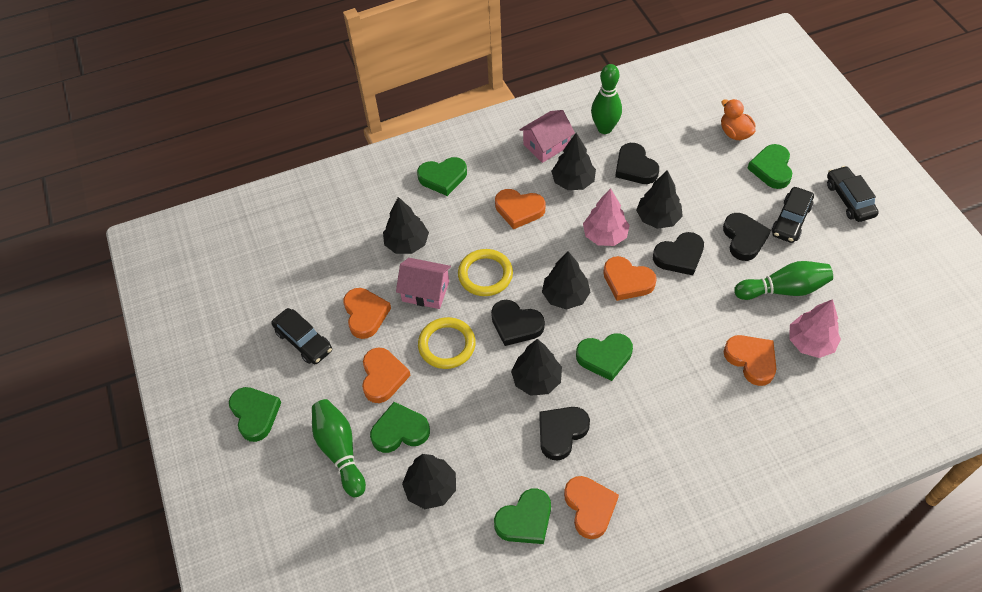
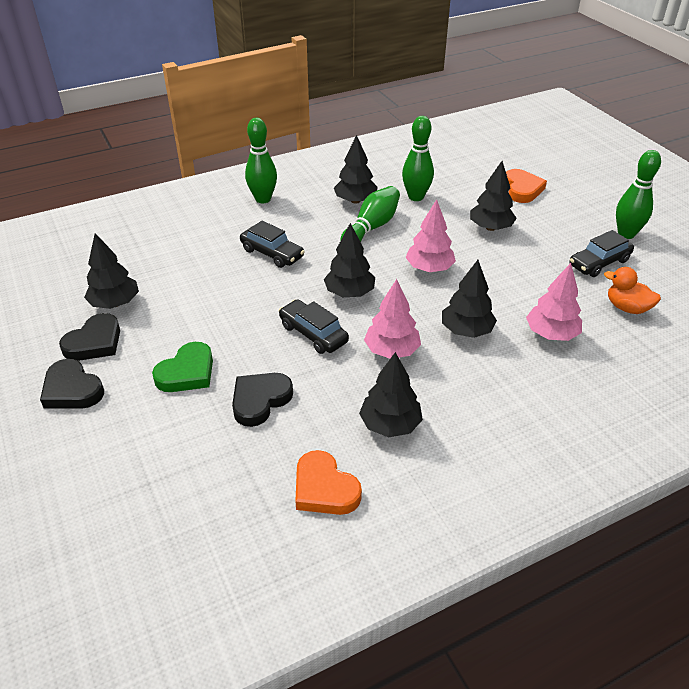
black heart: [491,300,545,346] [539,407,590,461] [615,143,659,184] [653,232,704,275] [723,213,771,261] = 5 -> [40,359,104,409] [59,313,120,361] [232,373,293,427] = 3
green bowling pin: [312,399,366,497] [591,64,622,134] [734,261,833,300] = 3 -> [245,118,277,203] [340,186,400,242] [402,116,434,201] [616,150,661,239] = 4
green heart: [229,387,282,442] [370,402,430,453] [417,157,467,196] [494,488,551,544] [576,333,633,381] [747,144,792,189] = 6 -> [152,342,213,392] = 1
orange heart: [343,288,391,339] [362,347,411,403] [495,189,546,229] [564,476,619,539] [603,256,657,301] [724,335,776,386] = 6 -> [295,450,362,515] [506,169,547,203] = 2
pink house: [396,258,451,309] [519,110,575,163] = 2 -> none = 0
pink tree: [583,188,630,246] [789,299,841,358] = 2 -> [364,279,421,359] [405,199,456,272] [526,263,582,341] = 3
yellow ring: [418,317,476,369] [458,249,513,296] = 2 -> none = 0

